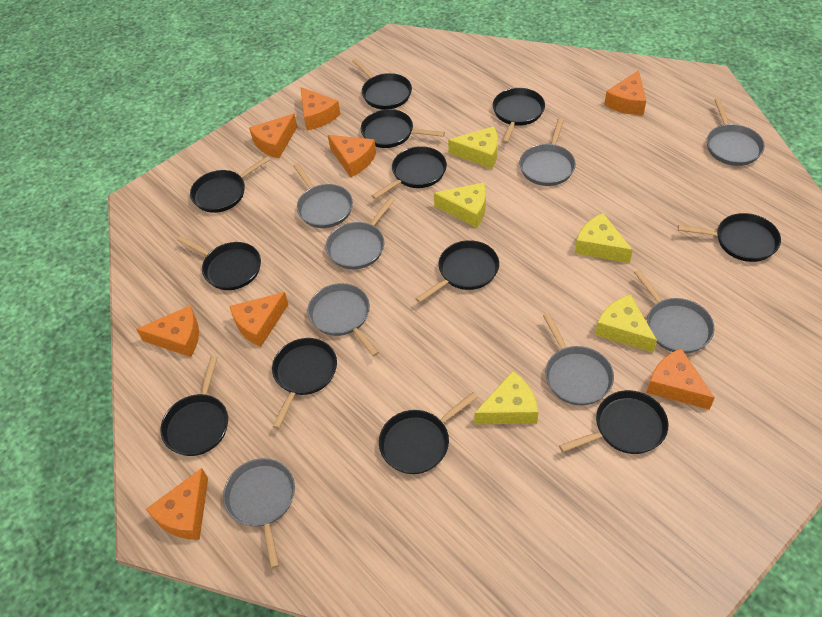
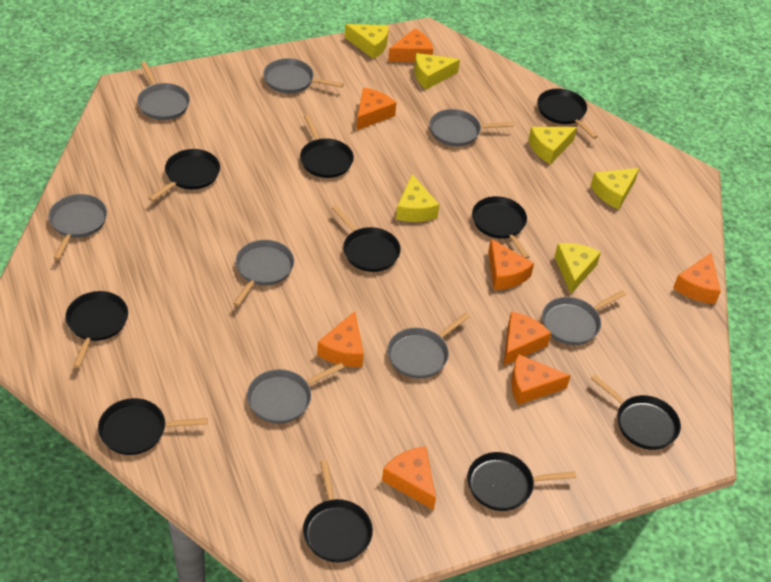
black pan: [160,356,228,456] [177,236,261,290] [190,156,271,213] [272,338,337,429] [352,58,412,110] [361,109,445,148] [372,146,447,199] [379,392,478,474] [415,240,499,303] [493,88,545,144] [559,390,668,454] [678,213,781,262] = 12 -> [65,291,128,368] [98,398,208,455] [148,149,220,201] [300,115,354,178] [303,460,373,562] [332,205,401,272] [467,452,576,511] [472,196,529,259] [537,88,598,139] [590,374,681,450] = 10
yellow cheese: [434,183,486,228] [448,126,498,169] [474,371,539,424] [575,213,633,263] [595,294,657,352] = 5 -> [345,24,389,59] [396,174,439,222] [414,53,460,90] [528,127,577,164] [554,243,601,294] [591,168,639,210] = 6

